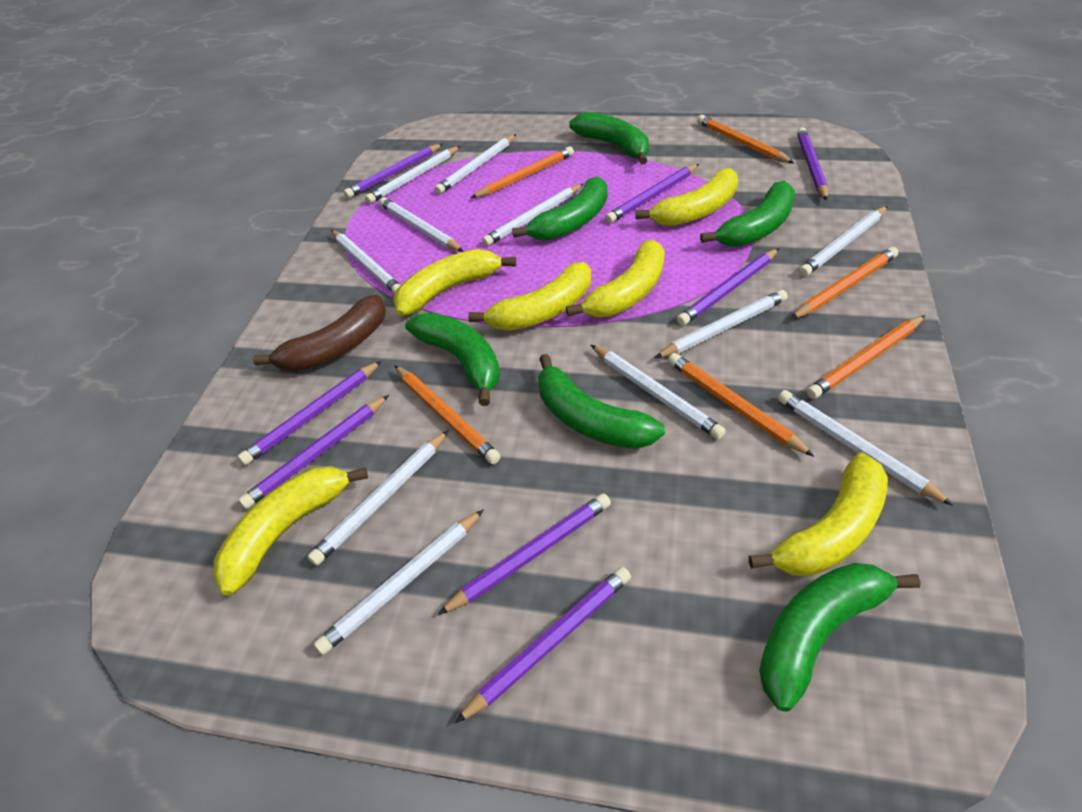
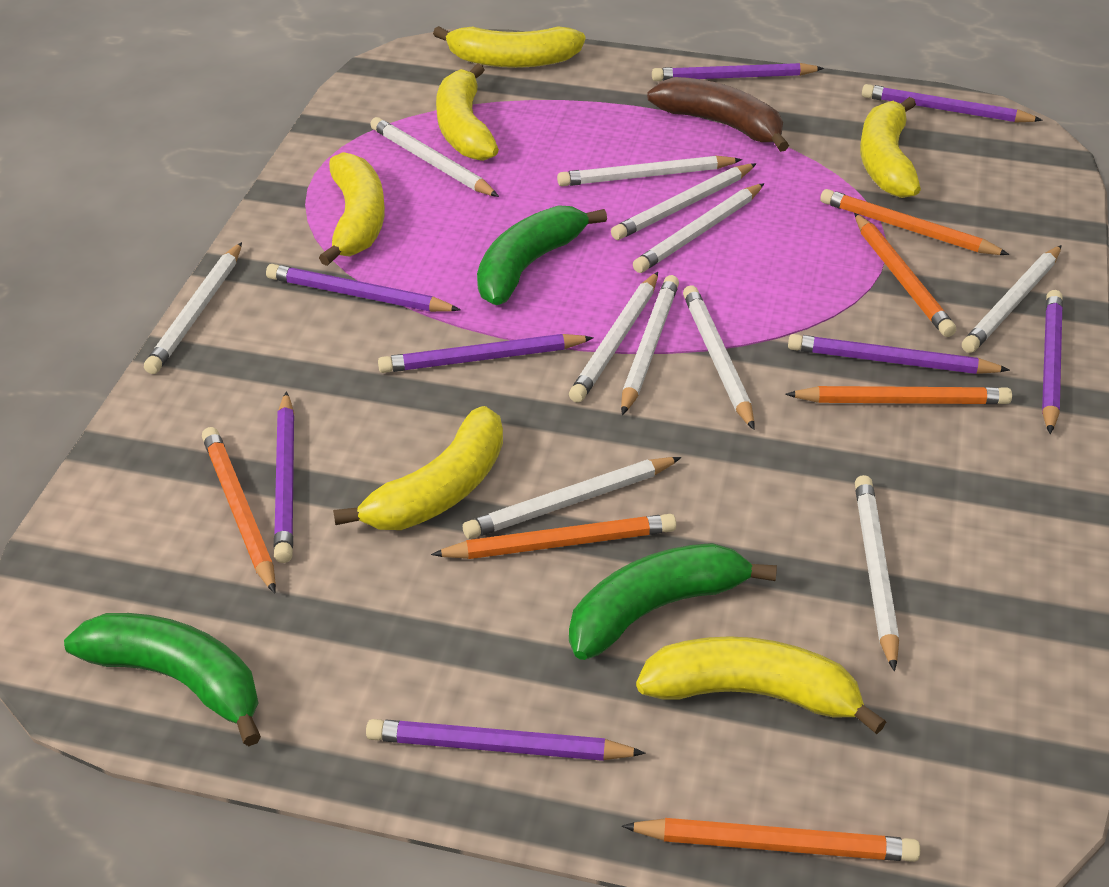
green banana: [405,313,500,406] [512,177,608,241] [538,354,665,449] [569,112,649,165] [700,181,795,247] [759,563,921,712] = 6 -> [64,613,261,746] [477,205,607,305] [569,543,777,660] = 3

